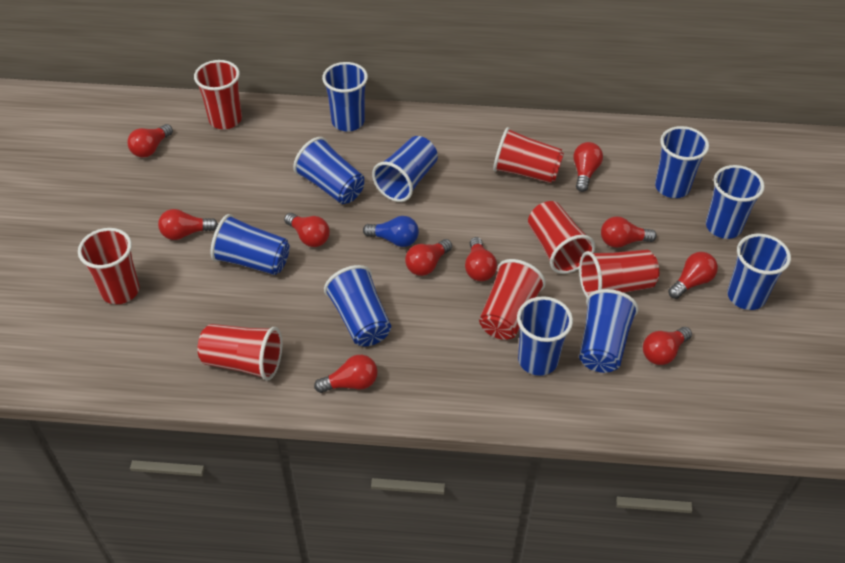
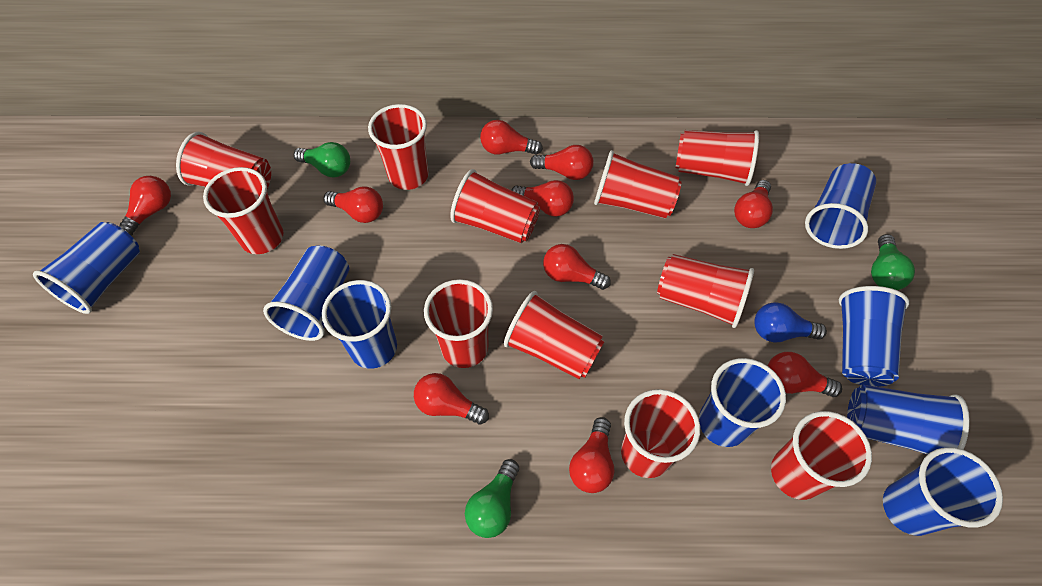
blue cup: [211,214,290,275] [293,137,364,204] [322,62,368,131] [324,265,391,346] [372,136,438,202] [517,296,573,376] [579,289,639,373] [655,126,709,198] [706,165,765,239] [727,234,791,310] = 10 -> [33,222,140,314] [263,245,349,341] [322,280,397,369] [699,358,786,447] [805,163,876,249] [839,286,909,387] [847,384,970,455] [883,447,1003,536] = 8
green light bulb: none = 0 -> [294,142,350,177] [465,459,519,538] [871,234,915,290] = 3
red cup: [78,228,140,304] [194,60,242,129] [197,324,282,381] [479,259,546,340] [493,127,564,183] [528,201,595,274] [579,250,659,298] = 7 -> [176,132,271,188] [203,167,283,254] [368,104,429,190] [424,279,493,368] [450,169,540,243] [504,291,605,379] [594,150,681,218] [621,389,700,478] [657,254,754,328] [675,130,759,186] [771,411,872,500] = 11

